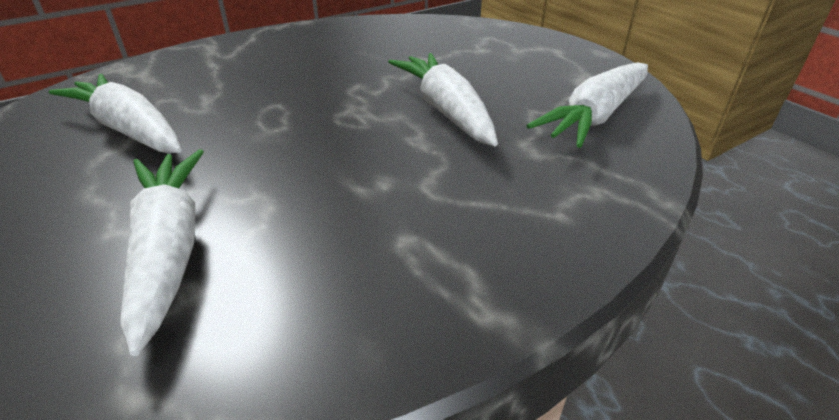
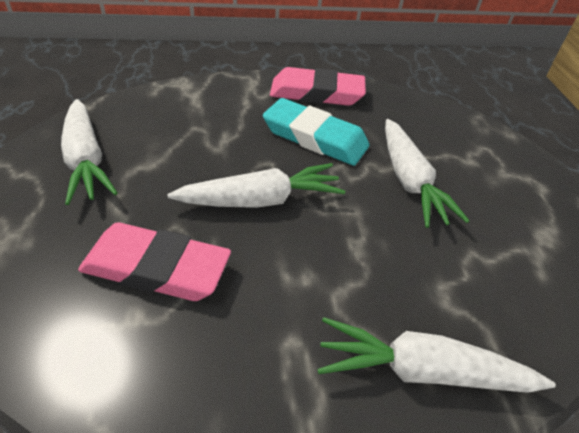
pink eraser: none = 0 -> [78,222,231,301] [270,67,366,106] = 2
turquoise eraser: none = 0 -> [263,98,369,166] = 1

